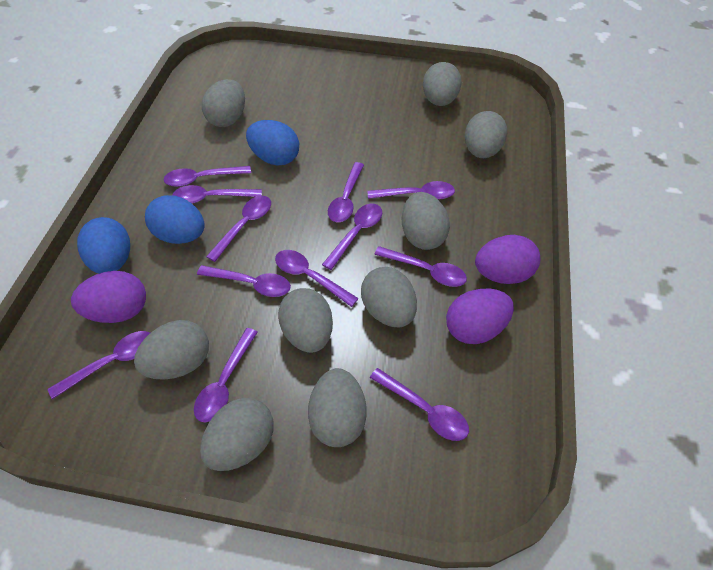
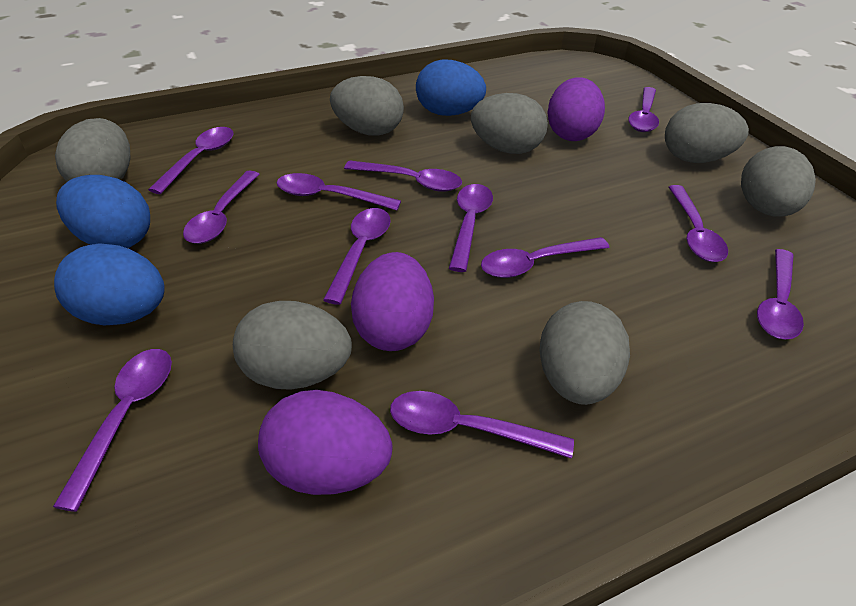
grey egg: [134,320,209,380] [200,398,274,471] [202,79,245,127] [278,288,333,353] [308,368,367,447] [361,267,417,327] [402,192,450,250] [423,62,461,106] [465,111,507,158] = 9 -> [55,118,131,182] [233,301,352,390] [330,76,404,136] [471,93,548,154] [539,301,630,405] [665,103,749,163] [741,146,816,217] = 7

